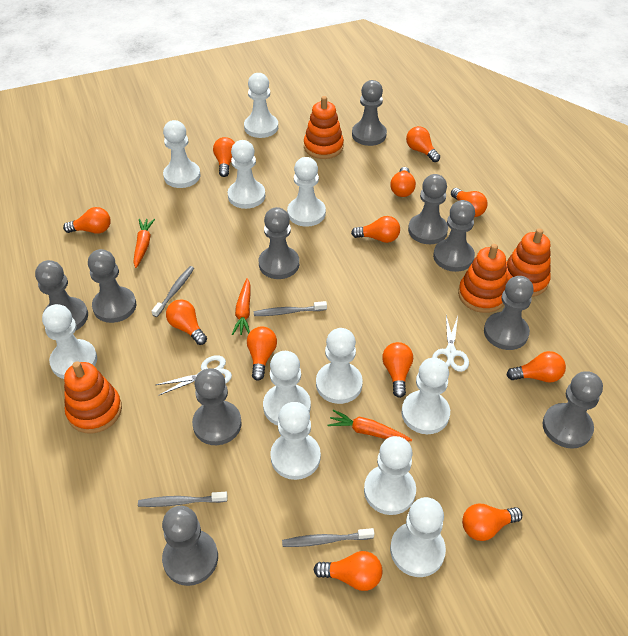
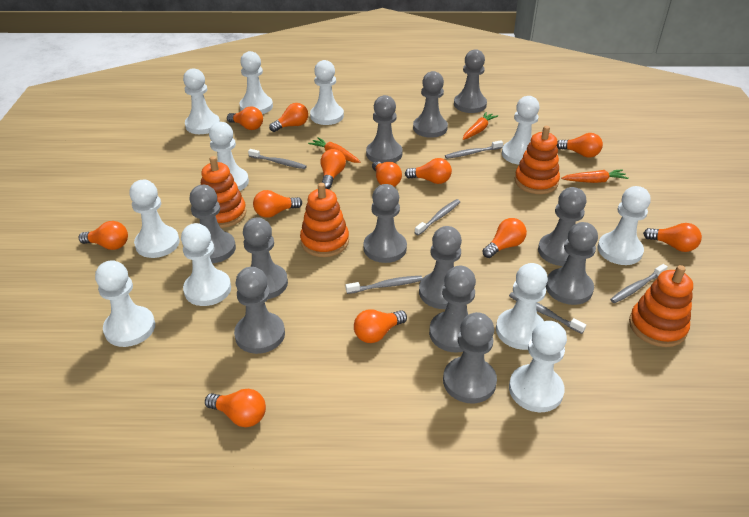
grey pawn: [35,260,88,330] [88,249,136,323] [162,506,218,586] [192,368,242,445] [259,207,299,279] [352,80,387,146] [408,174,448,244] [433,200,475,272] [484,276,534,350] [543,371,603,449] = 10 -> [189,185,236,263] [234,267,285,354] [243,218,288,299] [364,184,407,263] [366,95,403,163] [413,71,448,138] [419,226,462,309] [429,266,476,353] [443,312,497,403] [454,49,487,113] [538,187,586,266] [546,222,598,305] = 12
grey toothbrush: [138,492,228,507] [152,266,194,317] [254,301,327,316] [282,528,374,547] = 4 -> [248,149,307,169] [346,276,423,294] [414,199,460,235] [445,140,503,159] [509,292,586,334] [610,264,668,303] = 6
white scissors: [156,355,232,396] [432,316,469,372] = 2 -> none = 0

